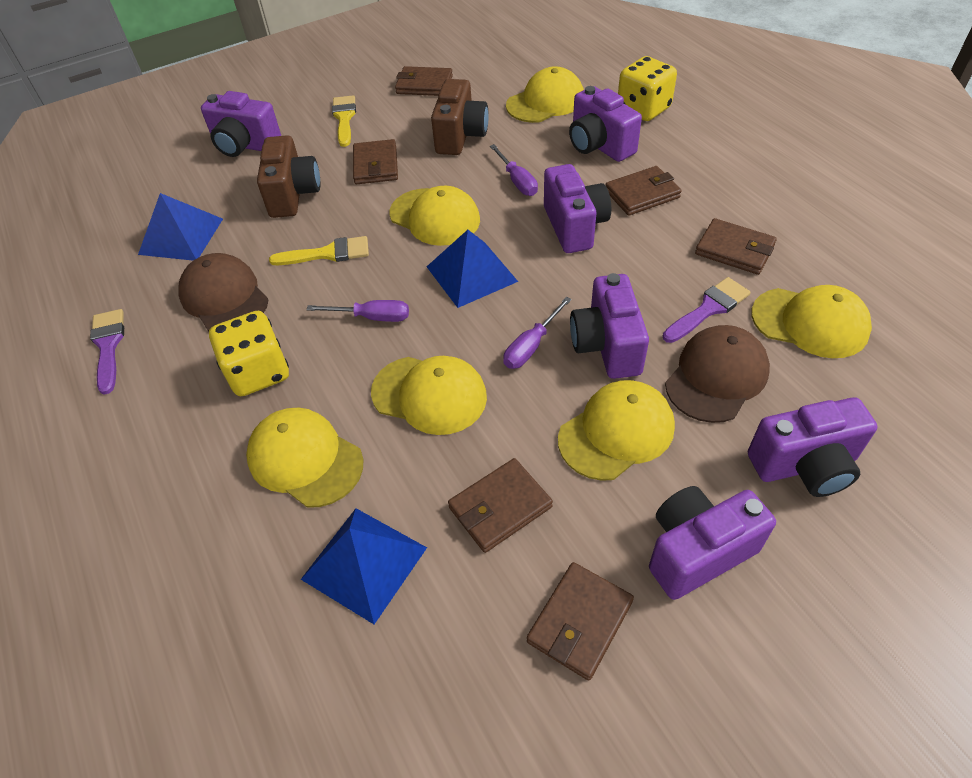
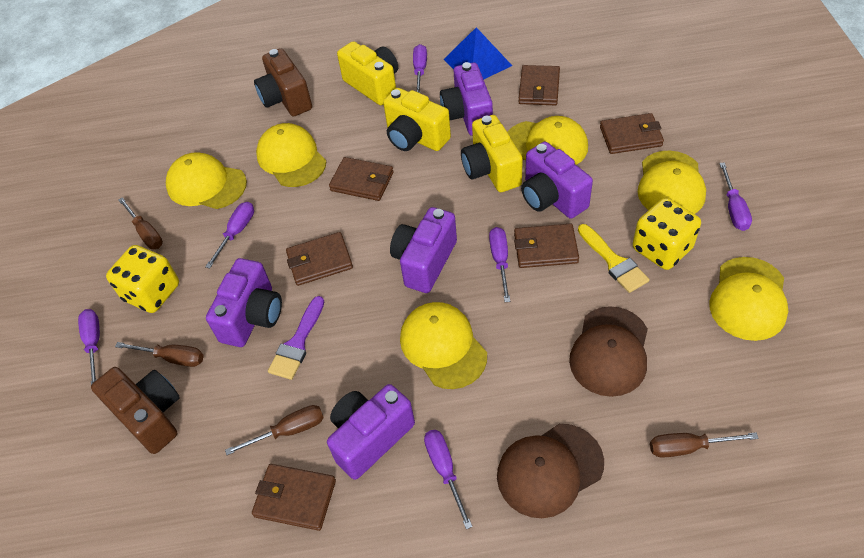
blue pyramid: [138,193,223,261] [301,508,427,624] [427,230,518,308] = 3 -> [443,27,512,80] = 1
brown screwdriver: none = 0 -> [115,342,204,367] [118,197,163,249] [225,405,324,455] [650,432,759,458] = 4
purple brush: [90,309,124,395] [663,277,751,343] = 2 -> [268,296,324,380] = 1
purple camera: [201,91,281,157] [544,164,611,253] [569,86,642,162] [570,273,649,379] [649,486,776,600] [748,397,878,497] = 6 -> [206,258,282,347] [327,384,415,480] [390,207,457,293] [440,62,493,136] [521,142,593,219] = 5
purple screwdriver: [306,300,409,322] [490,144,538,196] [503,297,572,369] = 3 -> [78,309,100,385] [205,202,254,269] [413,44,427,93] [424,430,472,529] [489,227,510,302] [719,163,752,231] = 6
yellow brush: [269,236,369,265] [332,95,356,147] = 2 -> [578,224,650,293] = 1
yellow camera: none = 0 -> [337,41,398,105] [383,88,451,151] [461,115,523,192] = 3

